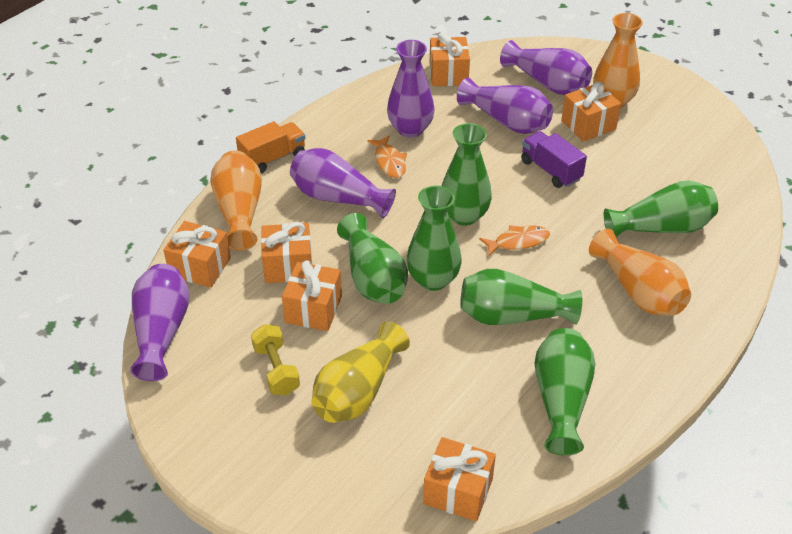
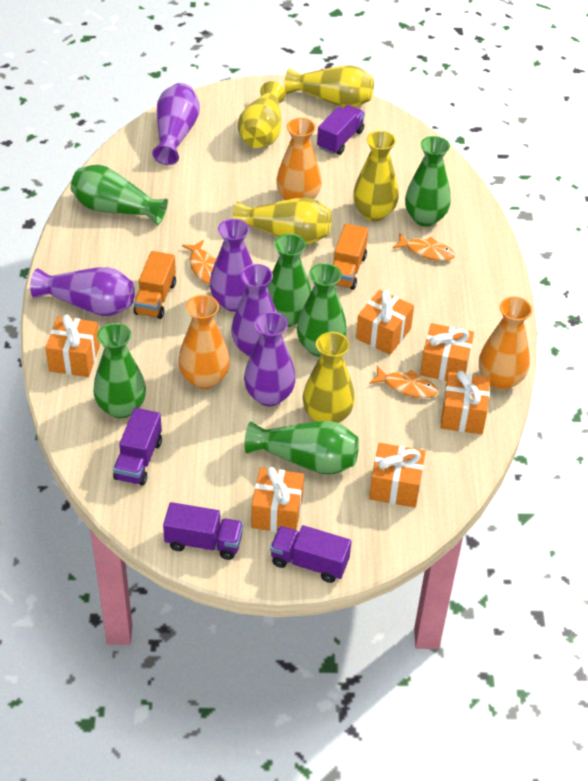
orange fish: [367,135,407,178] [479,225,550,256] = 2 -> [182,240,217,284] [369,366,438,398] [392,233,455,261] = 3
orange truck: [236,121,305,173] = 1 -> [134,251,176,319] [332,224,368,290] = 2
purple truck: [521,131,587,188] = 1 -> [113,408,162,486] [163,502,243,560] [270,525,351,583] [317,105,365,155] = 4
yellow dumbbell: [251,324,300,395] = 1 -> none = 0
yellow vase: [312,321,410,423] = 1 -> [233,198,332,244] [238,81,286,148] [285,65,374,107] [303,332,355,423] [353,131,399,221] = 5

